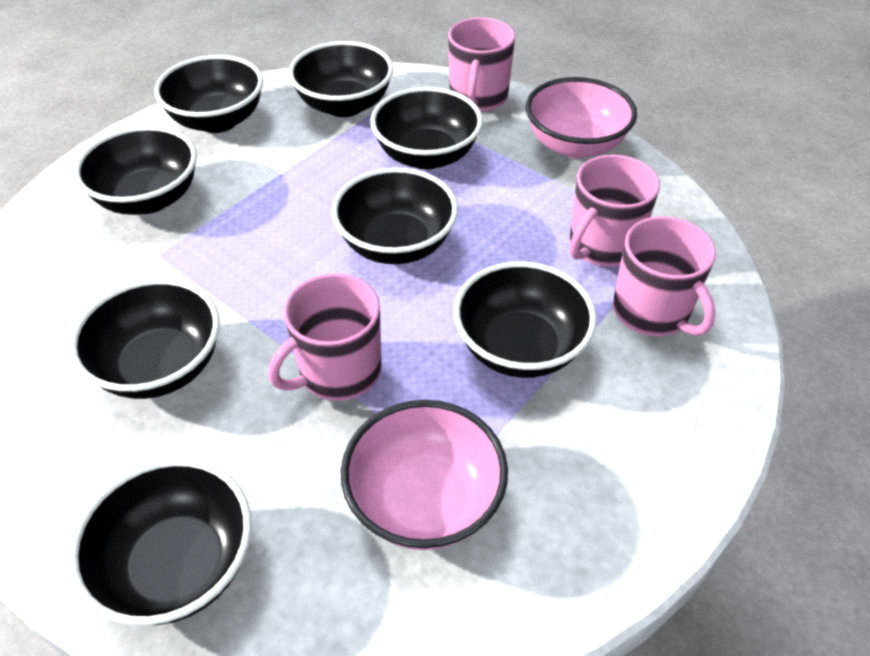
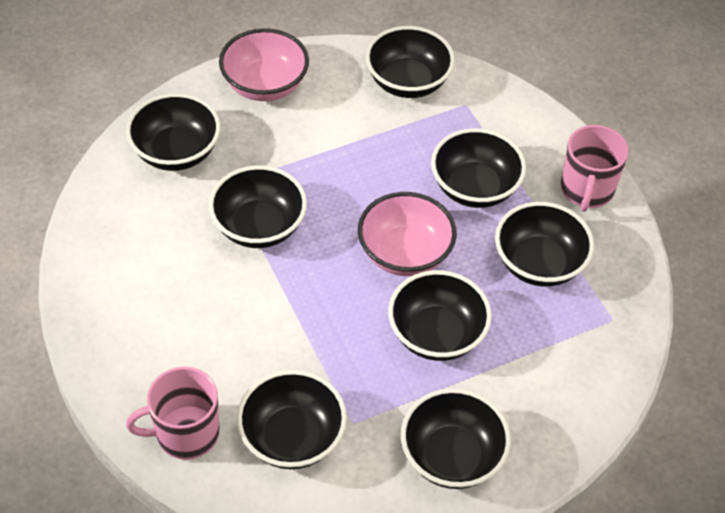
pink mug: [268,273,381,401] [448,17,515,112] [569,154,660,267] [613,216,716,336] = 4 -> [126,367,220,460] [561,125,629,212] = 2

